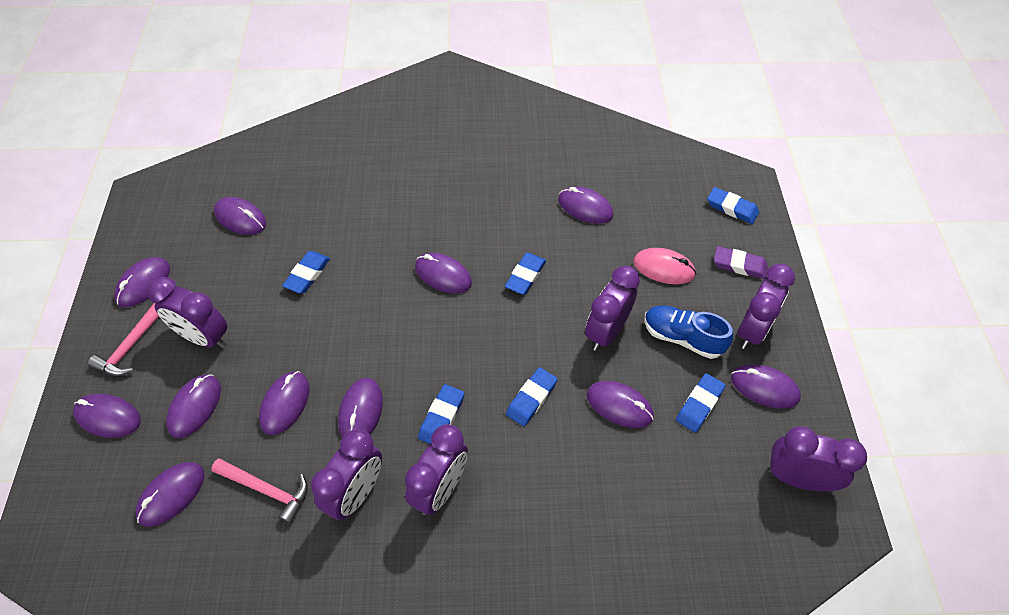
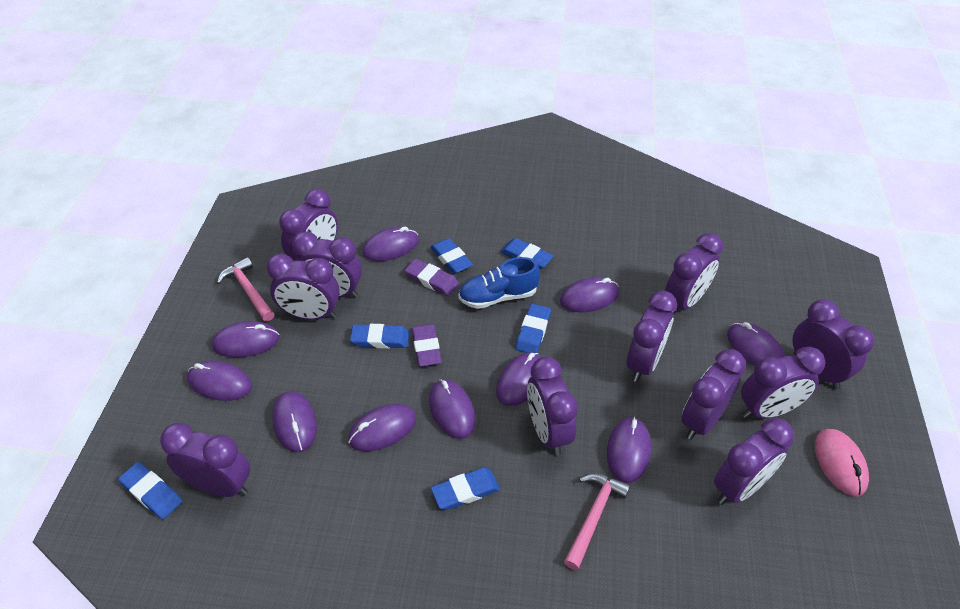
purple clock: [147,277,227,348] [311,429,382,520] [405,424,468,515] [585,266,640,351] [737,264,795,349] [768,426,867,491] = 6 -> [160,423,250,497] [266,254,340,320] [279,189,338,261] [292,231,362,298] [527,356,578,455] [626,291,677,382] [665,233,723,315] [681,349,746,440] [714,418,794,505] [741,347,826,419] [793,299,874,389] = 11
purple eraser: [714,246,768,279] = 1 -> [405,259,459,296] [412,324,442,366] = 2
purple mouse: [73,394,141,438] [114,257,170,307] [135,462,205,527] [166,374,221,438] [214,197,267,235] [259,371,309,435] [338,378,383,438] [415,253,472,294] [558,187,613,224] [587,381,654,428] [731,364,801,408] = 11 -> [187,360,252,401] [212,321,280,358] [272,391,317,453] [348,404,416,451] [362,227,419,261] [429,379,476,439] [496,352,541,406] [560,277,619,312] [607,417,651,483] [727,322,785,366] = 10

